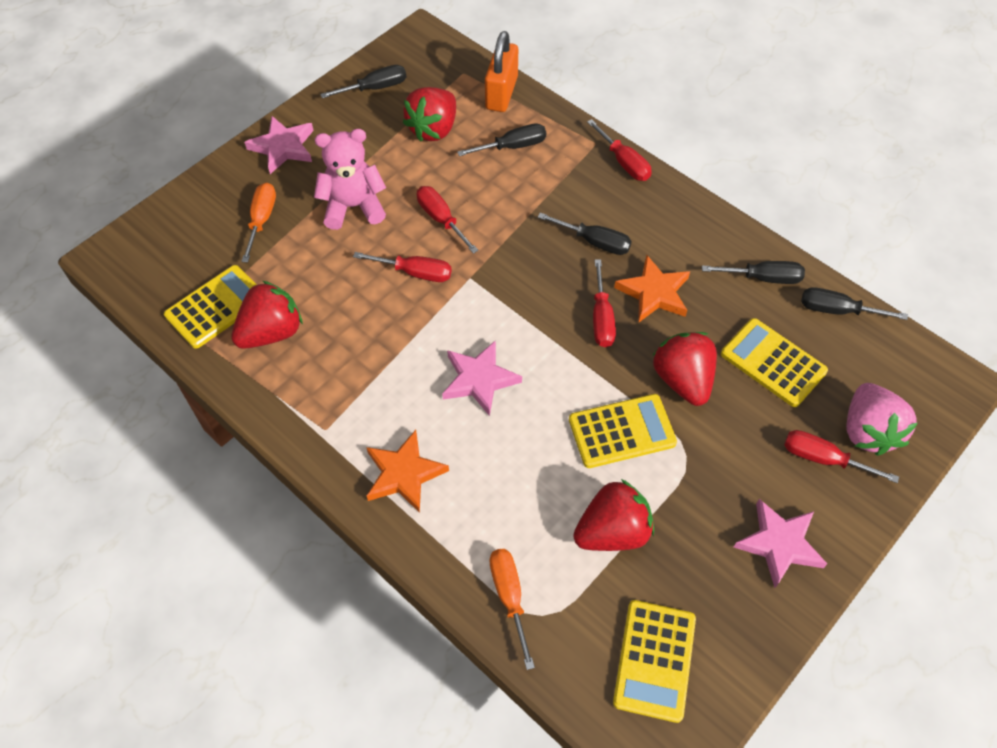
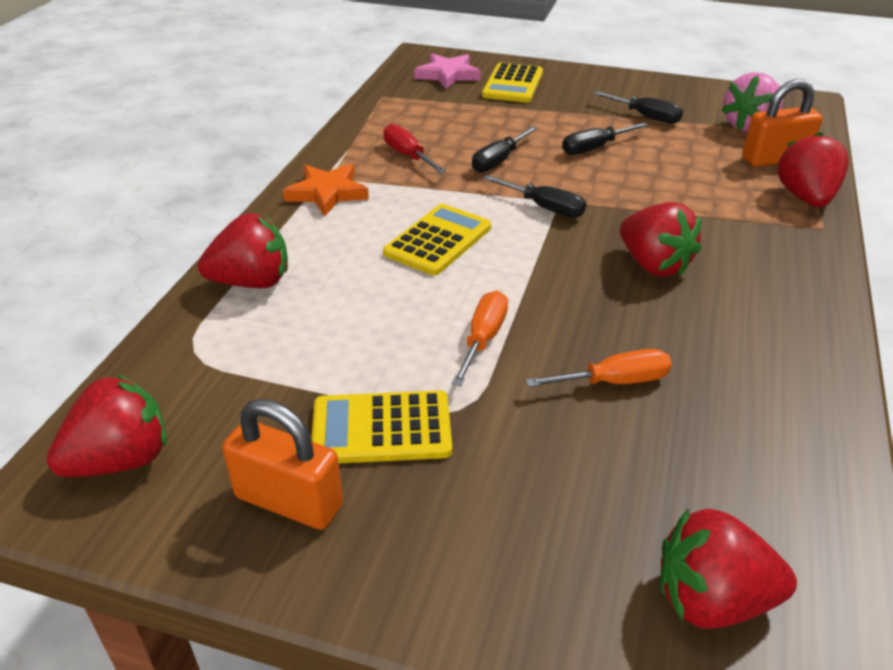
black screwdriver: [320,65,406,98] [457,124,546,156] [538,213,632,255] [702,261,805,284] [801,287,908,320] = 5 -> [472,126,538,173] [483,175,586,218] [562,122,648,155] [593,91,683,124] = 4
orange padlock: [485,31,518,112] = 1 -> [222,399,343,530] [742,79,822,167] = 2
orange star: [366,430,449,513] [614,255,690,322] = 2 -> [283,164,369,216] = 1
pink star: [244,116,314,174] [442,340,522,416] [734,499,827,588] = 3 -> [414,54,481,89] = 1
pink teddy bear: [314,129,386,230] = 1 -> none = 0
red screwdriver: [353,252,452,282] [417,186,479,254] [587,119,652,181] [593,259,616,347] [784,430,899,483] = 5 -> [383,124,446,173] = 1
red strawberry: [231,281,303,349] [403,87,456,142] [573,479,654,551] [653,332,717,406] = 4 -> [47,374,167,477] [198,213,288,288] [620,202,701,277] [660,508,797,629] [777,132,849,207] = 5
yellow calculator: [164,265,257,349] [569,394,677,468] [613,600,696,723] [721,318,828,407] = 4 -> [311,390,452,463] [383,204,491,275] [482,63,543,103] = 3

